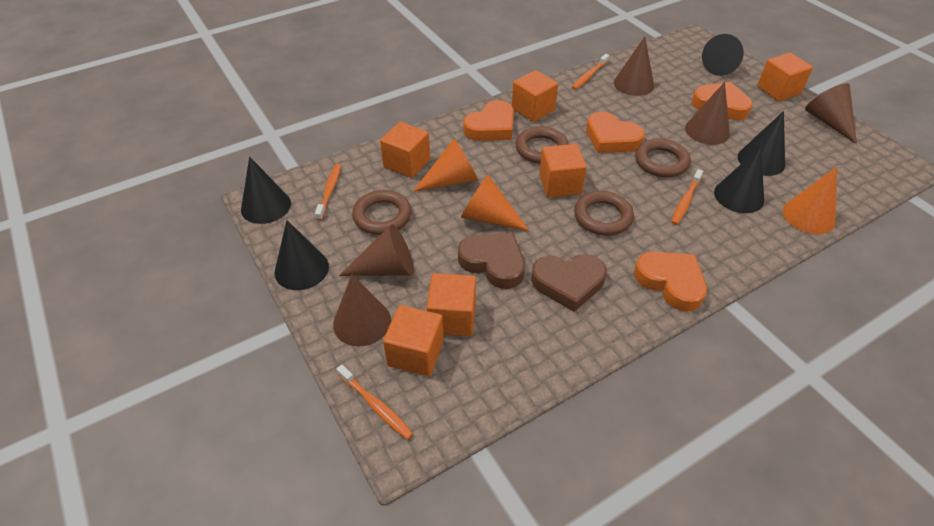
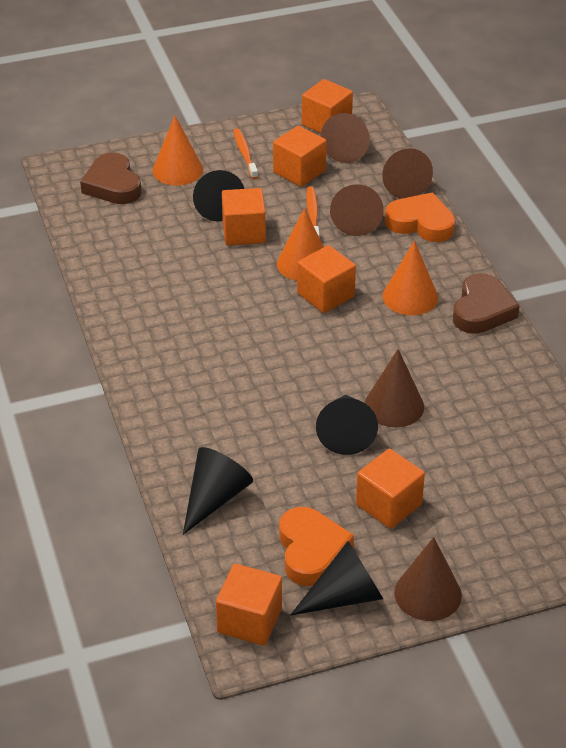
black cone: [241,157,291,224] [275,220,329,290] [702,34,744,76] [714,147,764,213] [738,111,785,176] = 5 -> [183,447,253,535] [193,170,244,222] [291,541,383,615] [316,395,378,455] = 4
brown ring: [352,190,411,235] [516,126,568,164] [574,191,634,236] [635,138,691,178] = 4 -> none = 0
orange heart: [463,100,514,141] [586,112,645,153] [634,251,707,312] [691,82,753,120] = 4 -> [279,507,354,586] [385,192,455,242] = 2
orange toothbrush: [315,164,341,221] [337,365,413,440] [572,54,609,90] [671,169,703,225] = 4 -> [233,128,258,179] [306,186,320,238] = 2

